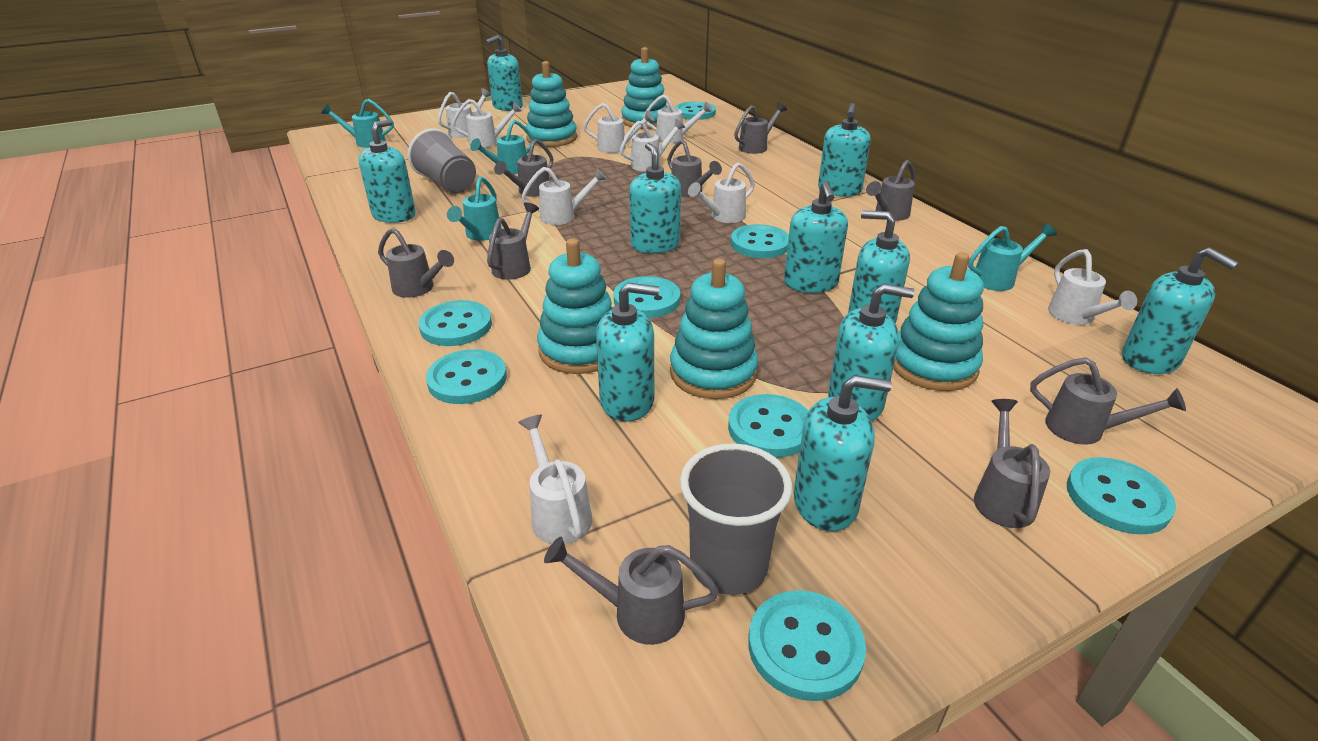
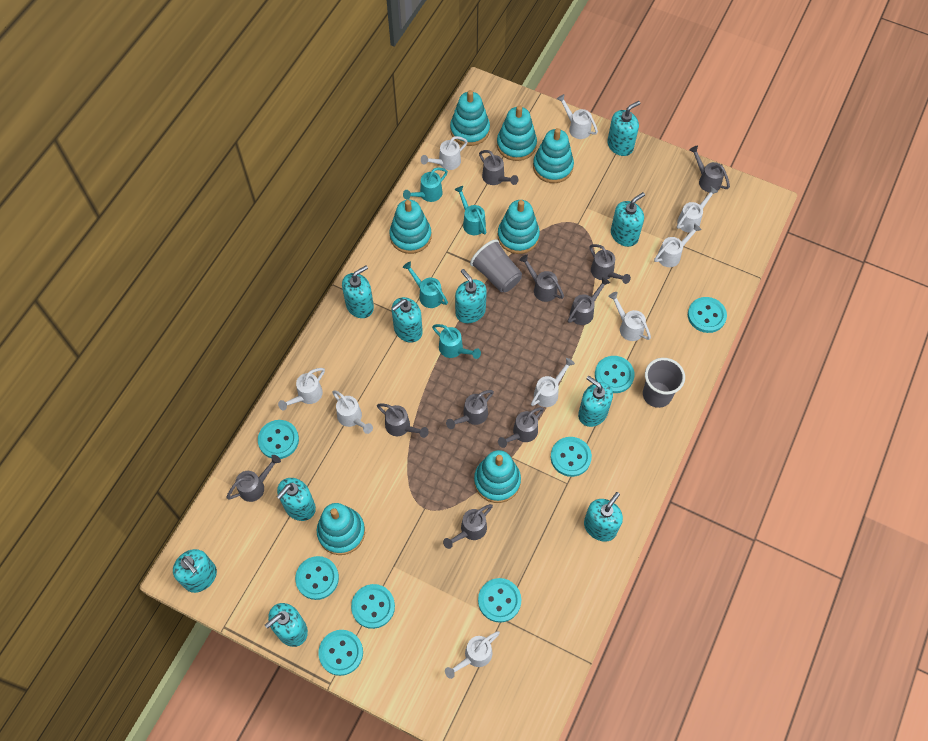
grey watering can: [378,228,454,298] [487,202,539,280] [494,139,553,197] [544,537,719,645] [667,139,722,197] [734,102,787,154] [866,160,916,221] [974,399,1050,528] [1030,357,1186,445] = 9 -> [226,455,281,502] [377,403,429,438] [443,504,493,549] [446,390,494,429] [479,150,518,185] [498,407,544,448] [519,255,564,302] [568,277,610,325] [589,244,631,284] [689,145,730,192] = 10
turquoise stacking toy: [526,61,577,147] [537,239,612,374] [621,47,668,129] [670,259,758,399] [893,252,983,391] = 5 -> [317,503,365,555] [389,200,431,254] [450,90,490,146] [474,450,521,503] [497,106,537,161] [498,200,540,254] [533,128,574,183] = 7

